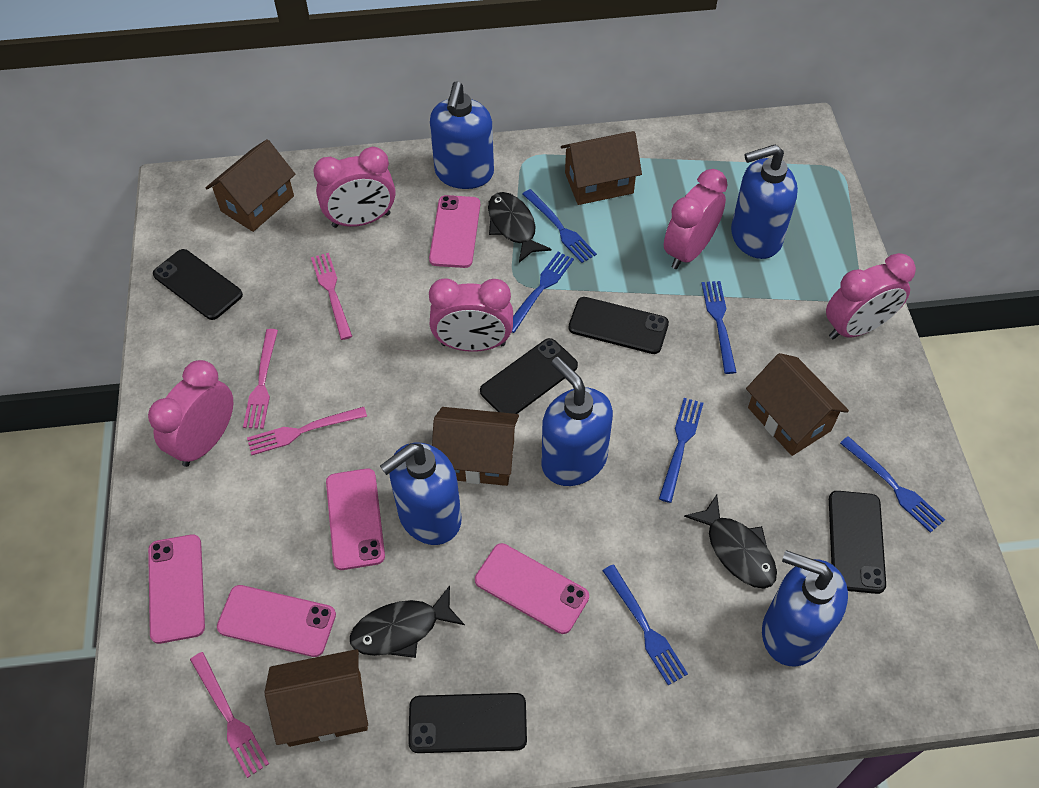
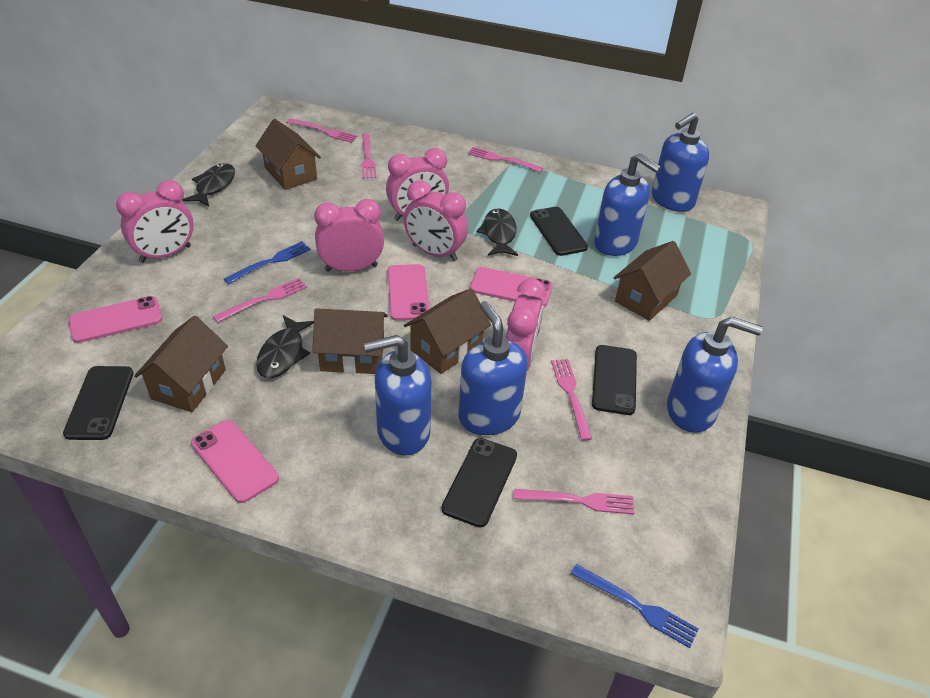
black phone: [153,249,243,320] [408,693,527,753] [480,338,578,414] [569,297,669,354] [829,491,886,594] = 5 -> [63,366,134,440] [442,438,517,528] [530,207,588,256] [592,345,637,415] = 4
blue fork: [512,252,574,333] [523,189,597,263] [602,565,688,685] [659,398,703,503] [702,281,737,374] [840,436,945,533] = 6 -> [224,241,311,284] [571,564,699,648] = 2
pink fork: [190,652,269,778] [243,329,278,429] [247,407,367,455] [311,253,352,340] = 4 -> [213,278,307,323] [286,118,358,143] [361,133,377,178] [468,147,543,172] [514,489,634,514] [551,359,592,441] = 6
pink phone: [148,534,205,644] [217,585,336,657] [326,469,385,570] [429,195,480,268] [475,543,589,634] = 5 -> [69,296,162,343] [191,420,279,503] [388,264,429,321] [470,267,553,307] = 4

